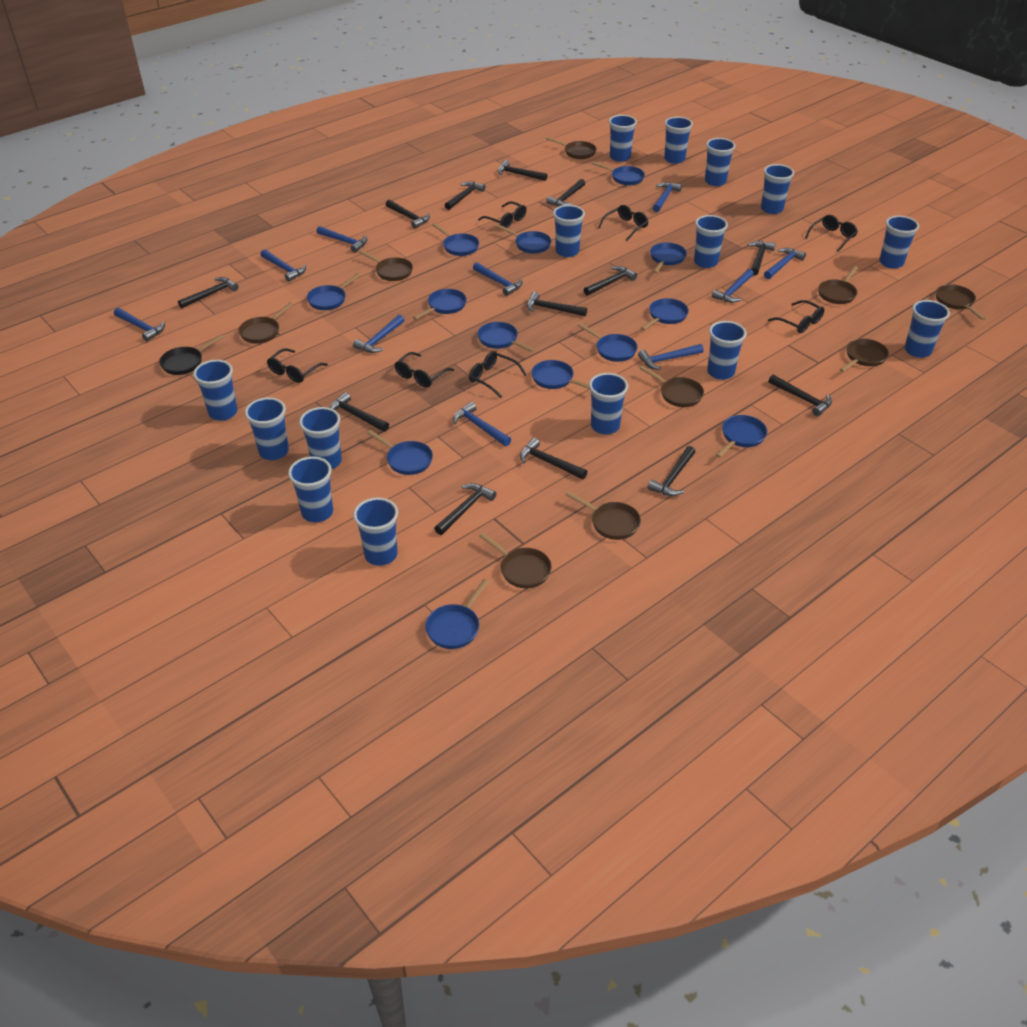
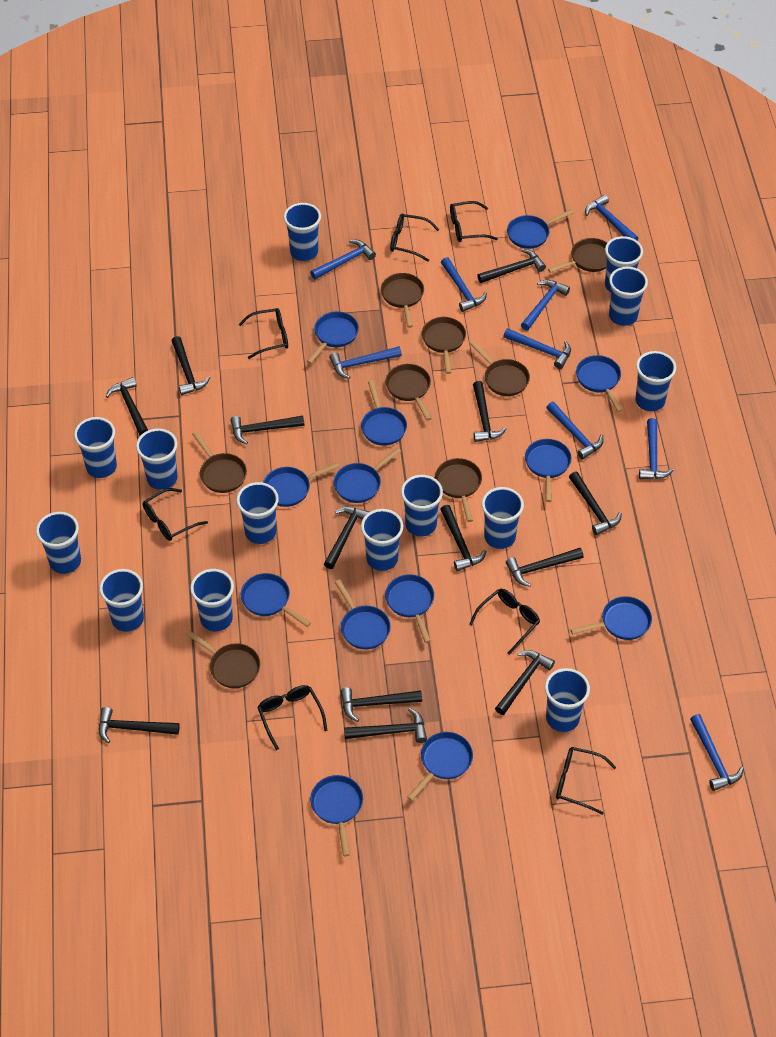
black pan: [159,334,224,375] = 1 -> none = 0
blue cup: [193,360,237,421] [245,397,289,460] [288,456,333,522] [299,407,342,469] [353,497,398,566] [553,205,585,257] [589,373,628,434] [609,115,637,162] [664,117,693,164] [694,215,728,268] [705,138,735,186] [707,321,747,380] [761,164,794,214] [879,215,919,269] [905,300,950,358] = 15 -> [36,512,81,574] [74,417,117,478] [99,569,144,632] [136,428,177,490] [190,569,234,631] [236,482,279,544] [284,203,321,261] [361,509,403,571] [401,475,443,536] [482,487,524,549] [545,668,590,732] [605,236,643,292] [609,267,648,326] [635,351,676,411] = 14
blue hammer: [114,308,165,341] [261,249,306,282] [317,226,368,253] [353,314,404,353] [453,402,511,446] [473,262,522,296] [638,344,704,370] [653,182,682,212] [712,269,754,303] [764,248,806,279] = 10 -> [310,240,376,279] [329,346,402,379] [441,257,487,312] [504,328,571,369] [521,280,570,331] [546,402,603,460] [585,195,639,241] [639,418,674,479] [690,714,744,791] = 9
brown pan: [239,302,293,343] [359,250,413,281] [479,532,552,588] [546,137,596,159] [565,491,641,540] [639,365,704,407] [818,266,858,304] [839,339,889,372] [936,284,986,320] = 9 -> [186,630,260,688] [192,431,247,493] [381,273,424,328] [386,364,432,421] [422,317,466,374] [435,458,482,522] [470,341,530,396] [548,238,607,273] = 8

